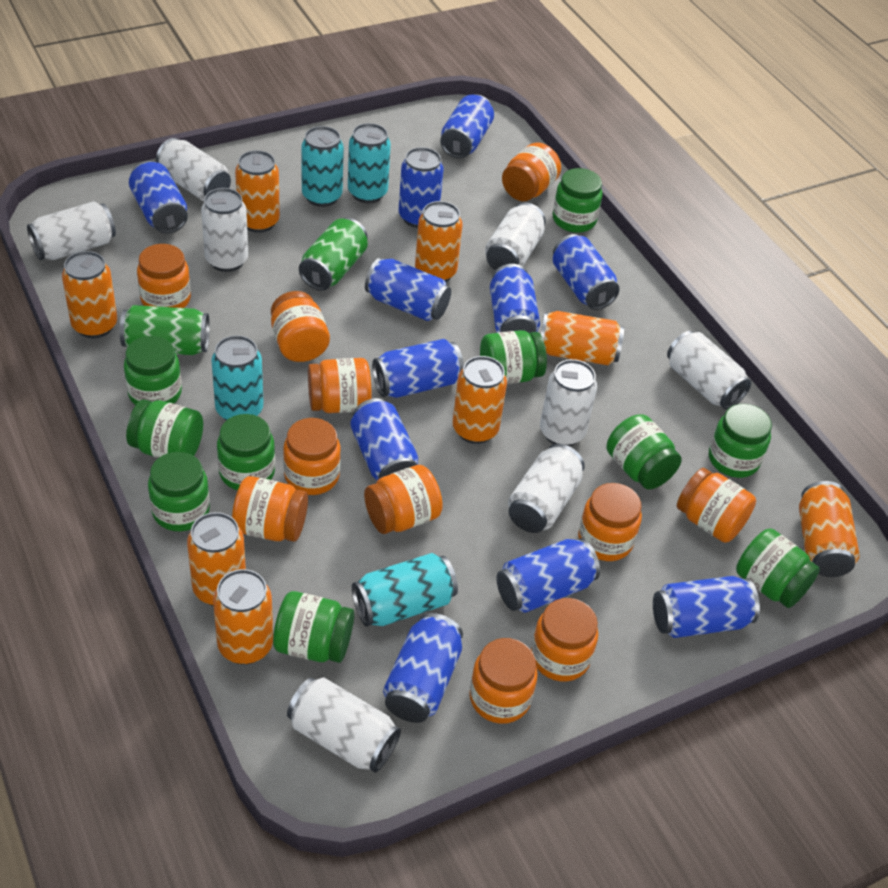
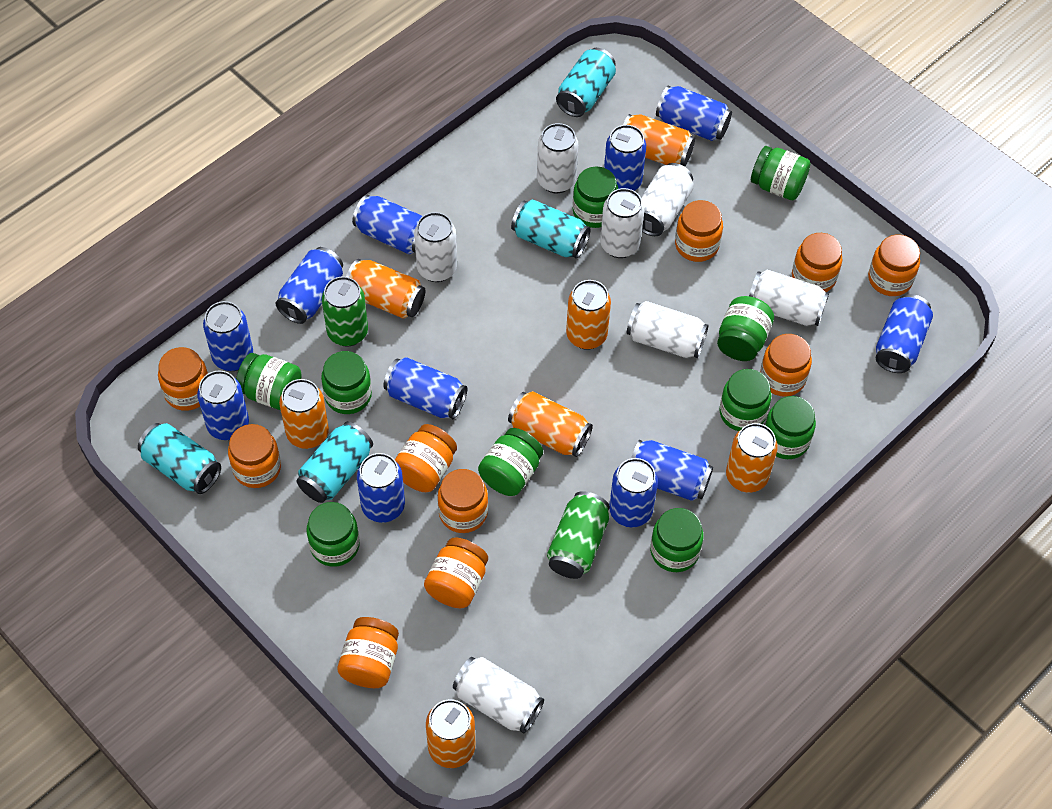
orange can: [62,251,117,338] [187,512,246,606] [213,569,273,664] [235,150,280,233] [415,201,463,282] [452,356,507,444] [541,311,624,365] [799,481,860,577] = 8 -> [279,379,329,449] [346,259,425,318] [426,699,475,768] [508,391,593,457] [566,280,611,350] [623,114,695,167] [726,423,778,492] = 7
orange jar: [137,244,191,308] [232,476,308,542] [271,291,330,362] [283,418,341,495] [308,358,371,413] [364,465,443,534] [469,638,538,724] [502,143,561,201] [531,598,598,681] [578,483,642,561] [677,468,756,543] = 11 -> [158,347,208,411] [228,424,281,488] [337,617,399,688] [395,424,457,492] [424,538,488,608] [438,469,488,533] [675,200,723,262] [760,334,812,397] [792,233,842,292] [868,235,920,296] = 10
white can: [27,201,116,260] [156,138,231,201] [201,188,248,272] [287,678,401,773] [485,203,546,271] [508,444,585,533] [540,359,597,446] [667,331,751,410] = 8 -> [414,212,457,282] [453,657,544,734] [537,123,578,193] [600,188,644,258] [627,301,709,358] [641,163,694,236] [749,270,829,326] = 7

